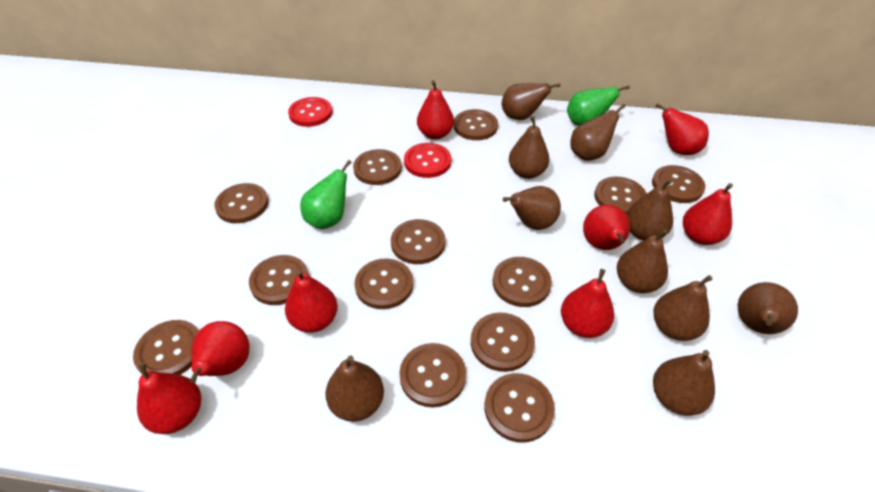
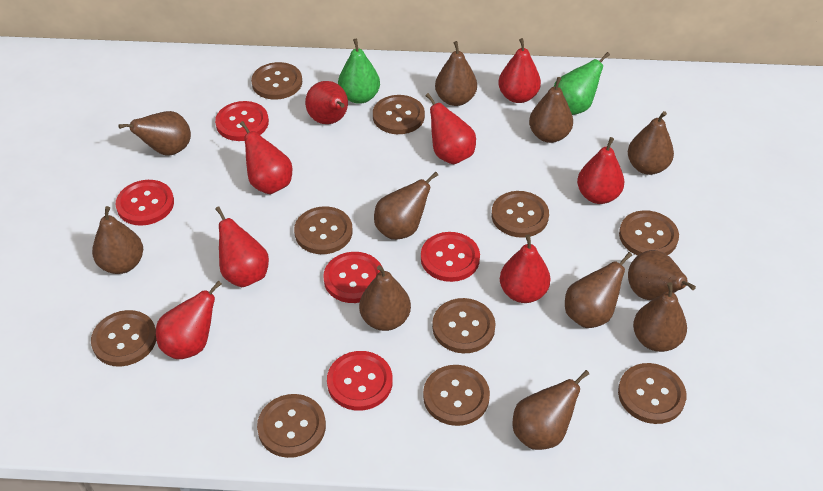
brown button: [133,320,199,375] [214,183,269,223] [249,255,309,305] [353,149,402,185] [355,259,413,309] [391,219,445,264] [399,343,466,407] [454,109,498,140] [471,312,535,372] [484,373,555,443] [493,257,552,307] [594,177,647,214] [652,165,705,203] = 13 -> [91,310,156,367] [251,62,302,100] [257,394,326,458] [294,206,353,254] [373,95,425,134] [423,365,490,426] [432,298,496,353] [491,191,549,238] [618,363,686,424] [619,210,679,256] = 10
brown pear: [325,356,384,422] [502,83,560,120] [503,186,561,230] [509,116,549,179] [570,104,626,161] [617,229,668,293] [627,179,673,241] [653,275,712,341] [653,350,715,416] [738,282,798,334] = 10 -> [92,206,143,274] [118,111,191,156] [359,265,411,331] [374,172,438,240] [435,41,477,106] [513,370,590,450] [529,77,573,143] [565,252,632,328] [628,111,674,175] [628,250,696,300] [633,282,687,352] = 11
red button: [288,97,332,127] [404,143,451,178] = 2 -> [116,180,174,226] [215,101,269,141] [323,252,383,303] [327,351,393,411] [421,232,480,282] = 5

